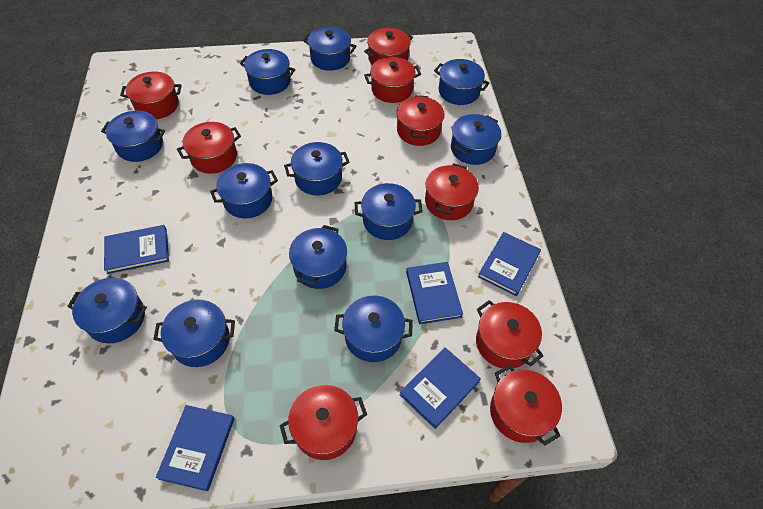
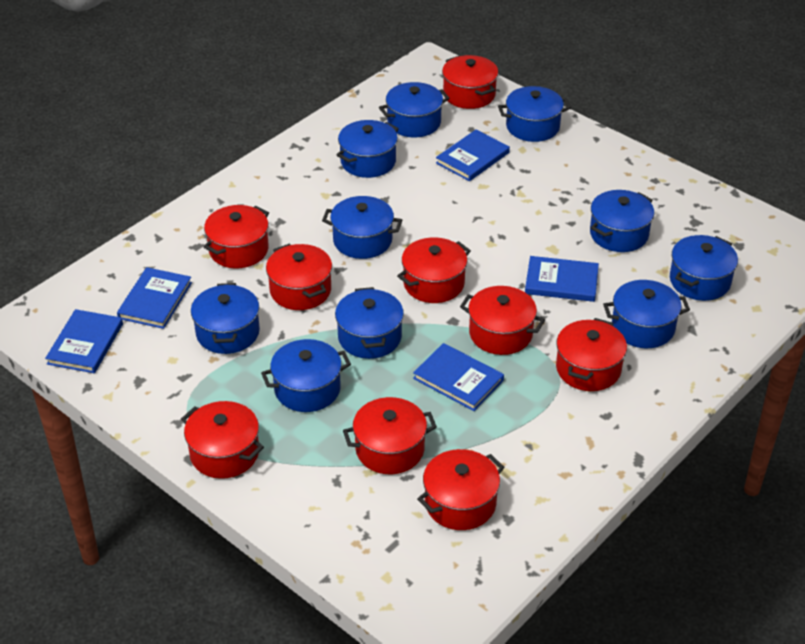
blue pot: [67,278,147,343] [101,111,165,162] [153,300,235,367] [210,163,278,219] [240,49,295,95] [284,142,350,195] [289,225,347,289] [303,27,356,71] [334,296,413,362] [355,183,423,240] [434,59,490,105] [451,114,501,165] = 12 -> [191,283,260,354] [261,339,351,412] [322,196,402,259] [335,287,404,359] [337,120,399,178] [379,82,450,137] [498,86,571,142] [590,190,654,252] [603,280,690,348] [670,235,738,301] = 10

